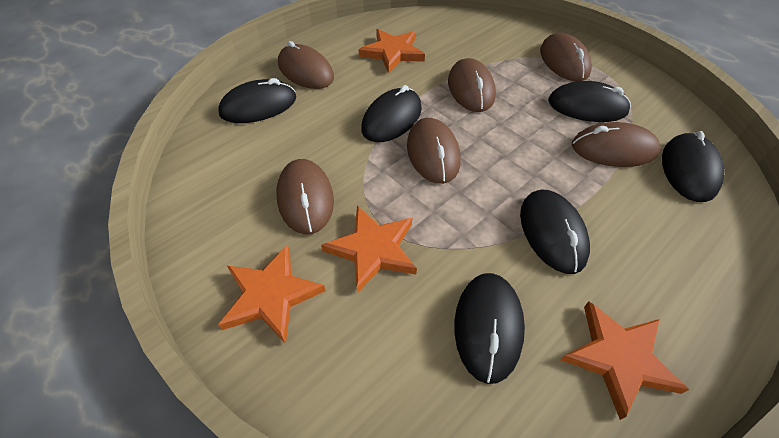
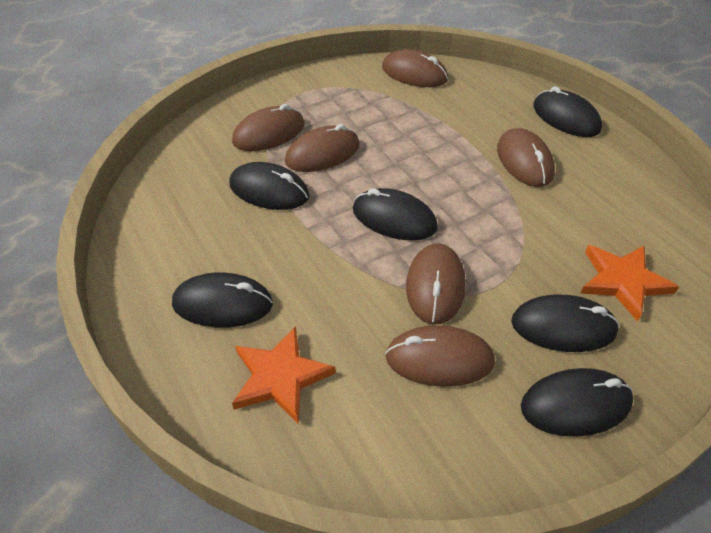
orange star: [218,245,325,344] [321,206,417,294] [358,29,425,73] [560,301,689,420] = 4 -> [232,326,336,424] [580,245,679,322] = 2

